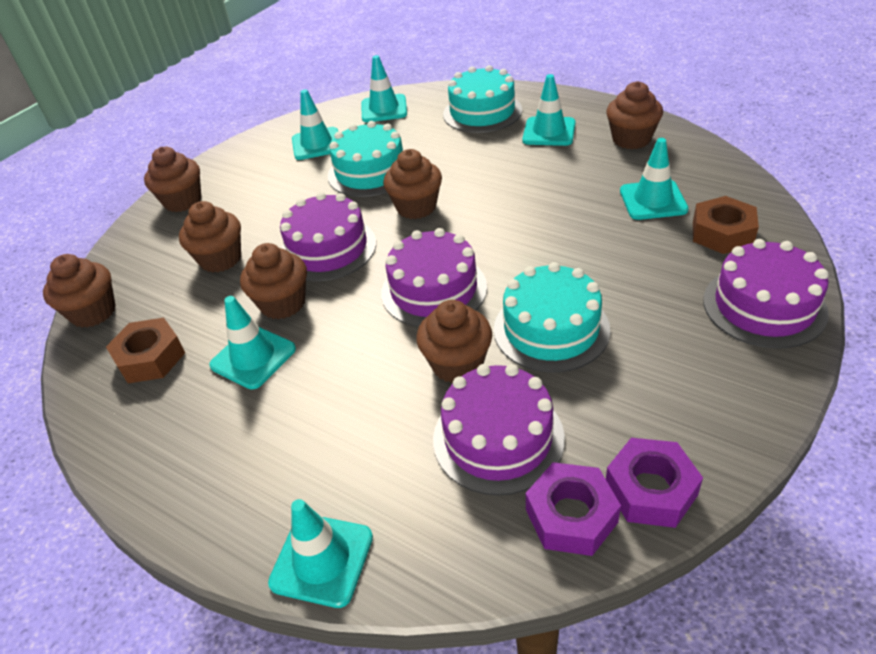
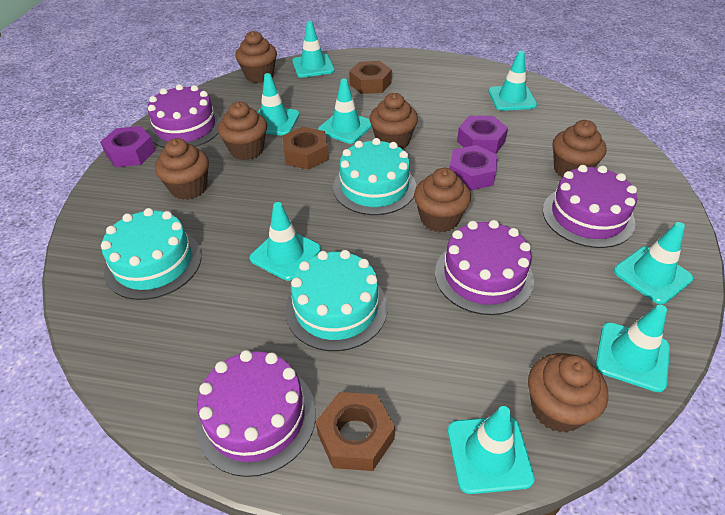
brown nut: [106,318,185,383] [693,196,759,254] = 2 -> [282,127,329,170] [316,392,395,471] [349,61,392,94] = 3
purple nut: [526,462,621,556] [606,438,703,528] = 2 -> [100,126,156,167] [450,145,498,191] [457,116,508,154] = 3
turquoise traffic cone: [209,296,296,389] [268,499,373,608] [292,89,338,160] [362,55,407,122] [522,74,576,146] [620,138,689,220] = 6 -> [250,202,321,281] [257,73,300,135] [292,21,334,78] [318,79,372,144] [448,406,535,494] [488,51,537,111] [595,304,670,392] [614,222,693,304] = 8

